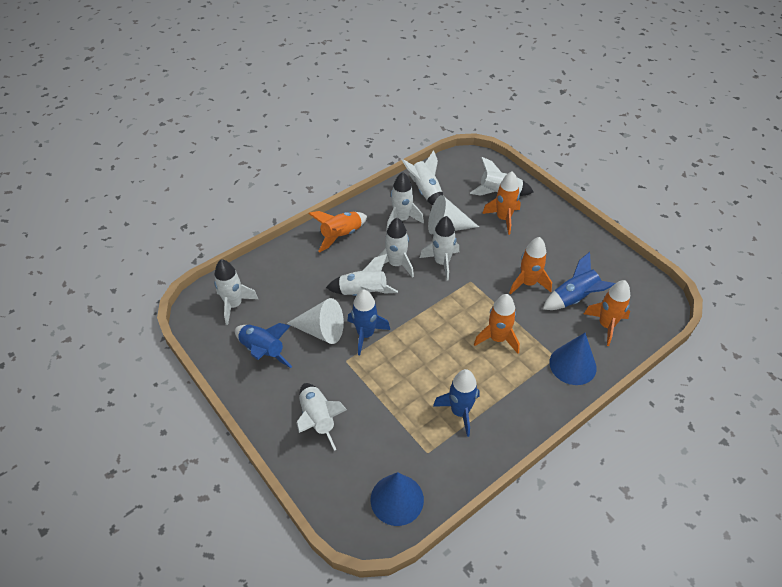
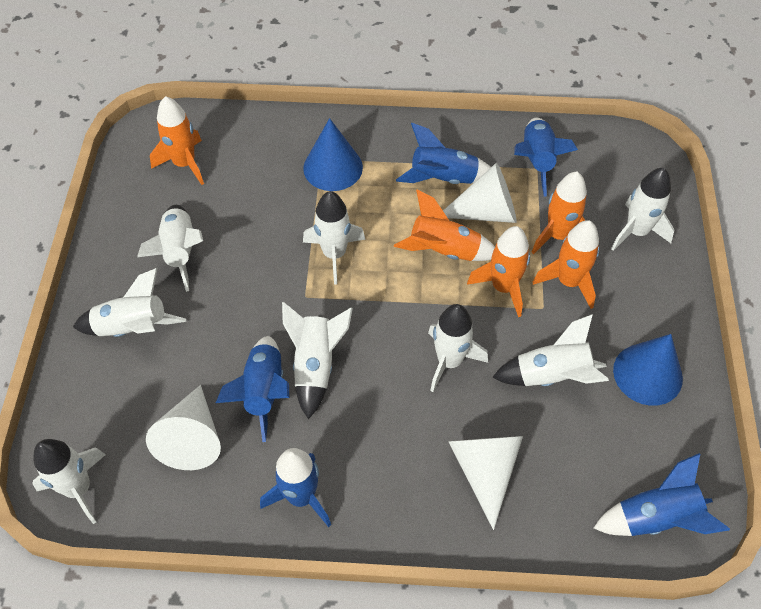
blue rocket: [235,323,292,368] [348,289,390,355] [433,369,480,437] [543,252,615,310] = 4 -> [216,336,289,442] [260,448,331,527] [396,123,491,184] [514,118,578,197] [594,453,730,536] = 5
white cone: [287,298,344,344] [428,195,479,235] = 2 -> [146,385,221,470] [443,163,517,223] [448,436,523,530] = 3

